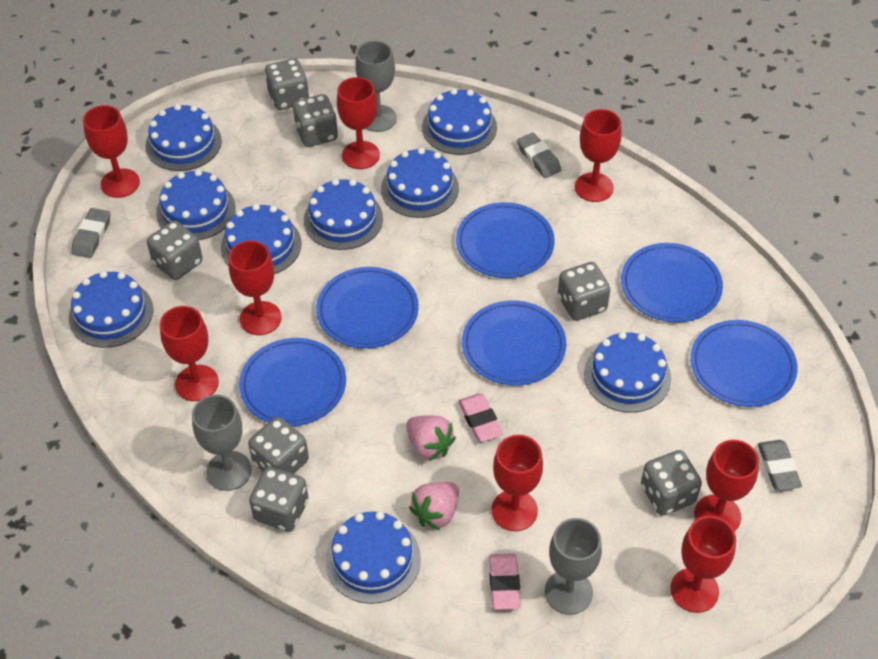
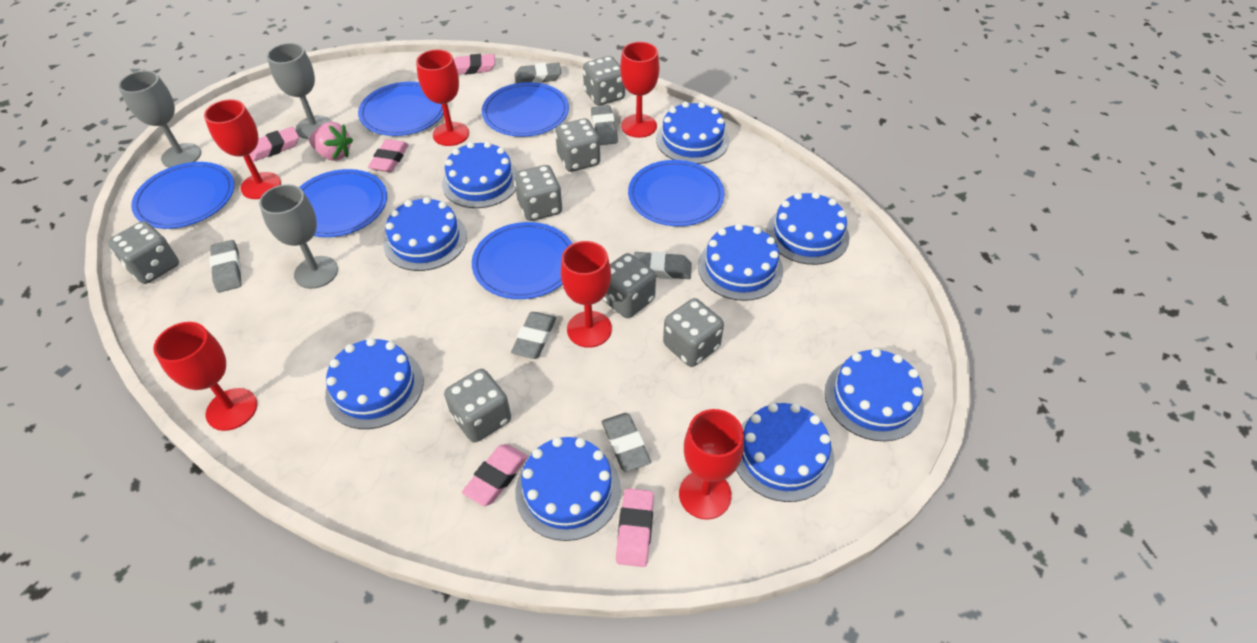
grey eraser: [71,208,110,258] [517,132,561,178] [758,440,802,491] = 3 -> [209,240,242,293] [511,312,556,359] [515,63,561,83] [591,105,618,145] [602,413,651,472] [634,251,692,279] = 6
pink eraser: [458,393,503,442] [489,554,521,610] = 2 -> [249,127,299,162] [368,139,409,172] [454,54,495,75] [462,444,528,506] [616,488,654,567] = 5
pink strawberry: [406,415,456,461] [409,482,459,530] = 2 -> [309,122,353,161] = 1
red goblet: [83,105,140,198] [160,306,219,401] [229,240,282,335] [337,77,380,169] [492,435,543,531] [575,109,622,202] [670,516,736,613] [694,440,759,532] = 8 -> [153,322,257,431] [204,99,281,199] [416,49,469,146] [561,241,612,348] [620,42,659,138] [679,409,744,519] = 6

